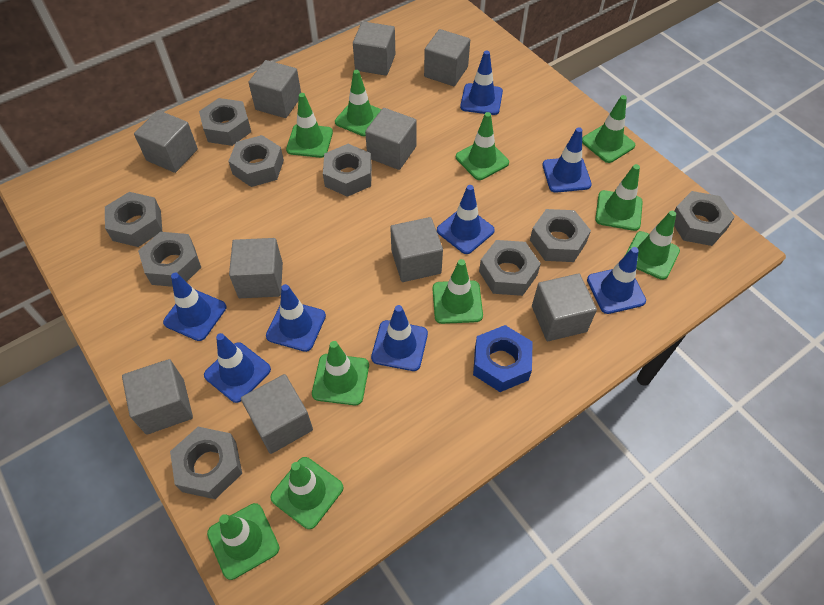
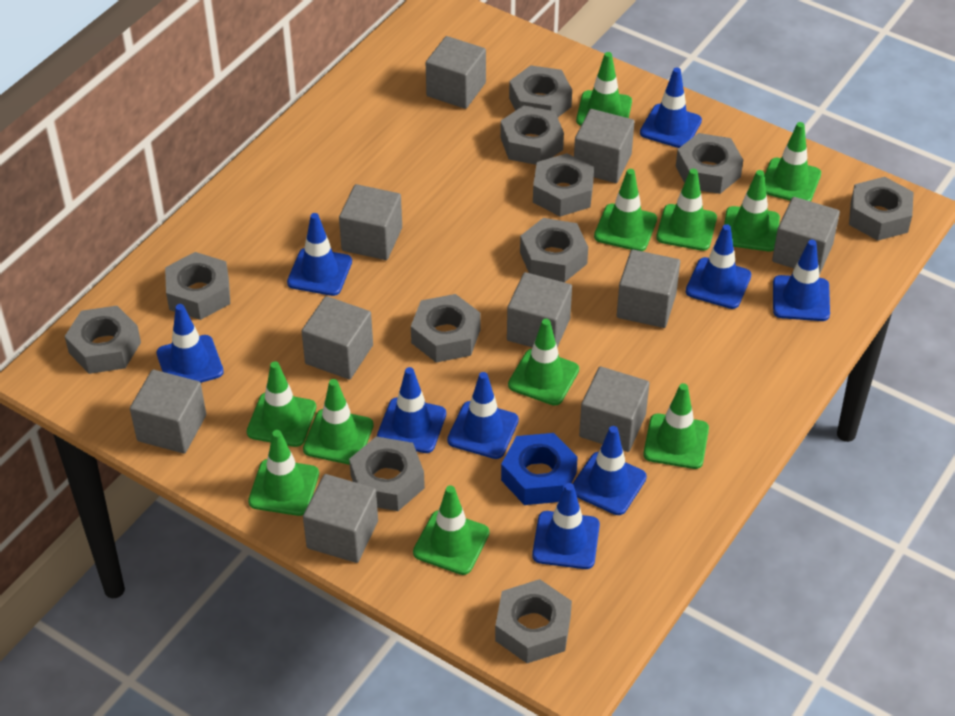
blue traffic cone: [163,273,226,341] [204,333,271,403] [266,284,326,352] [371,305,428,371] [437,185,495,254] [460,50,503,115] [542,127,592,193] [587,247,646,314] = 8 -> [156,304,224,383] [287,213,352,296] [377,367,446,453] [447,372,519,459] [532,483,600,569] [573,426,647,515] [640,67,702,148] [686,224,751,309] [773,240,830,321] = 9
green traffic cone: [207,503,280,580] [270,457,343,529] [286,93,333,158] [312,341,369,406] [335,70,382,137] [433,259,483,324] [456,112,509,180] [582,95,635,163] [595,164,643,231] [625,211,680,280] = 10 -> [247,361,316,447] [248,430,319,516] [303,379,374,465] [413,485,490,575] [508,319,579,406] [576,52,632,126] [594,169,657,251] [643,383,709,469] [656,168,717,251] [724,170,780,251] [764,122,821,201] = 11
grey nut: [105,192,162,247] [138,232,201,287] [170,427,242,499] [199,98,251,146] [228,135,284,187] [323,144,372,197] [479,240,541,296] [530,209,591,262] [674,191,735,246] = 9 -> [65,306,141,374] [165,252,230,320] [349,436,425,511] [411,294,481,363] [495,579,572,663] [500,106,564,165] [509,65,572,117] [520,218,588,282] [533,153,594,217] [676,133,743,194] [849,177,914,241] = 11

